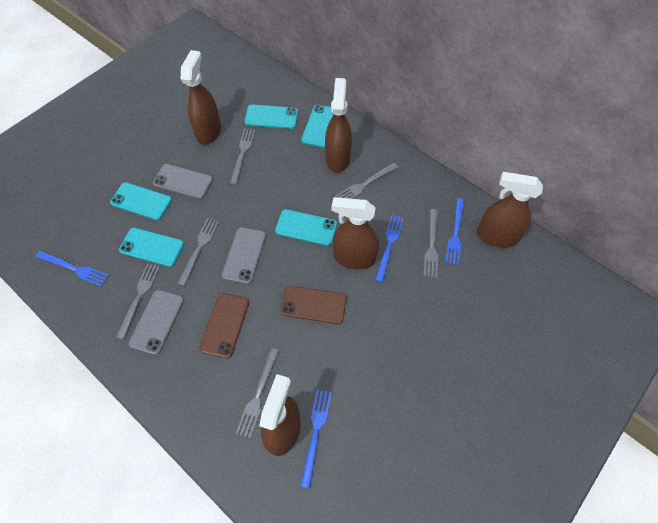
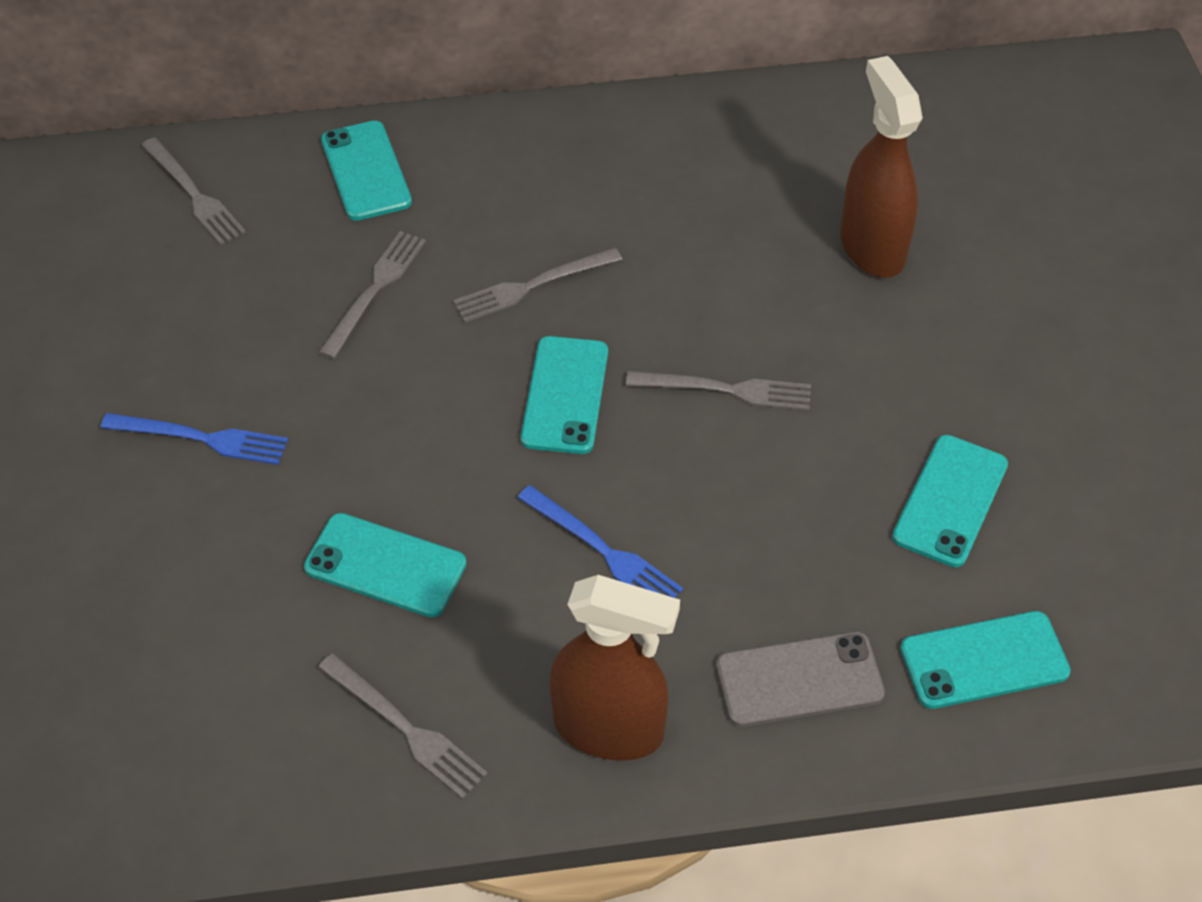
blue fork: [35,251,109,287] [300,390,332,488] [375,215,404,283] [445,198,465,265] = 4 -> [101,413,288,465] [517,485,683,598] = 2
brown phone: [200,293,249,358] [280,286,347,324] = 2 -> none = 0
brown spray bottle: [181,50,221,145] [259,374,301,456] [325,78,352,172] [331,197,379,269] [477,172,543,248] = 5 -> [549,575,680,761] [840,56,923,278] = 2
grey fork: [116,263,160,340] [178,218,219,286] [230,129,255,185] [236,348,279,438] [335,163,398,199] [423,209,438,278] = 6 -> [141,137,246,245] [318,231,426,359] [318,653,488,799] [453,248,622,323] [626,371,811,411] = 5
grey phone: [129,290,184,355] [153,164,213,199] [222,227,266,284] = 3 -> [717,632,885,727] = 1

